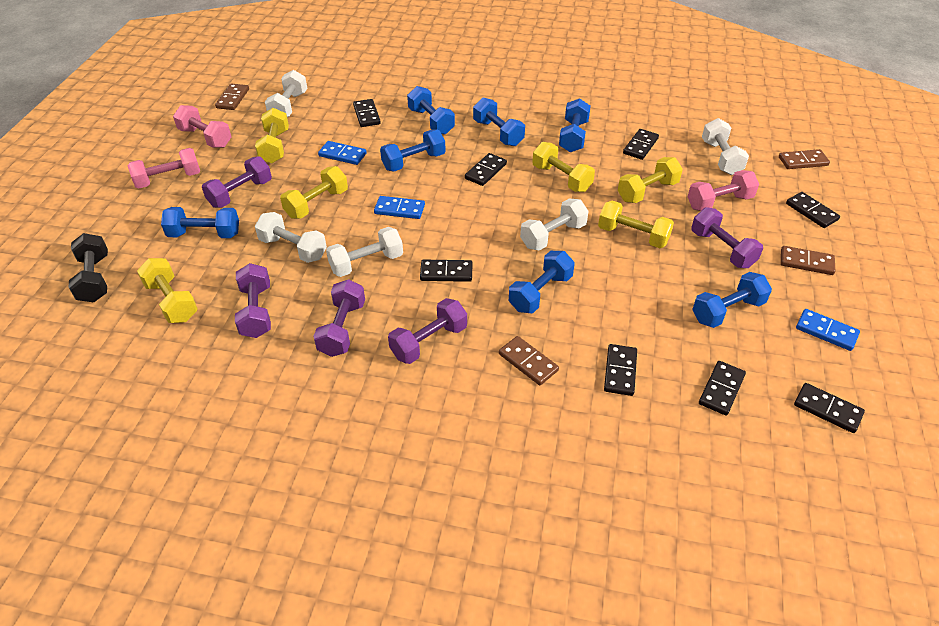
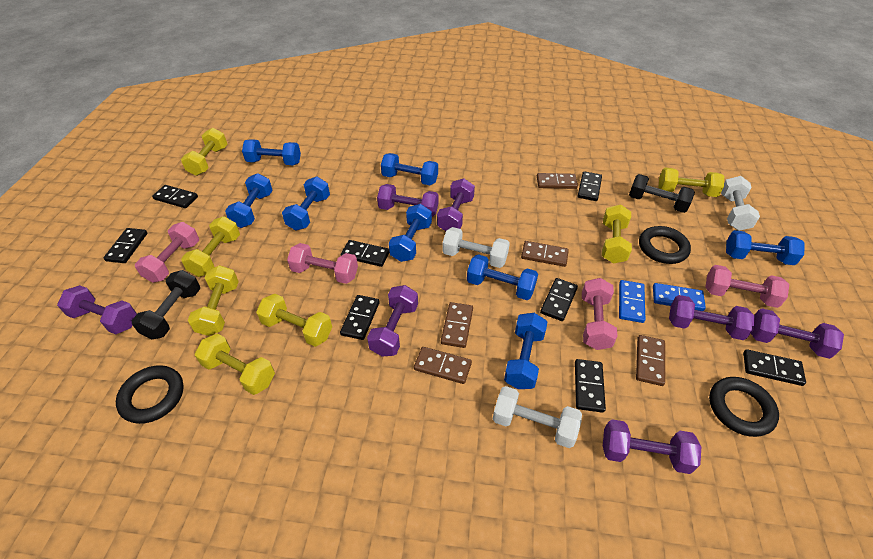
black dumbbell: [69,233,108,303] = 1 -> [132,270,200,339] [629,174,695,213] = 2
black ring: none = 0 -> [116,365,184,424] [639,226,691,264] [709,377,779,437] = 3
blue domino: [318,141,367,165] [374,196,425,219] [796,309,860,351] = 3 -> [619,280,645,323] [653,283,706,311] = 2
blue dumbbell: [161,207,239,238] [380,129,446,171] [407,86,455,135] [473,98,525,146] [509,251,575,313] [559,98,591,152] [692,272,772,328] = 7 -> [225,173,273,228] [242,139,301,165] [282,177,330,231] [381,153,438,185] [389,204,432,262] [467,254,538,300] [504,313,547,389] [726,230,804,265] = 8
brown domino: [215,83,249,110] [499,336,559,385] [779,149,830,169] [781,246,835,275] = 4 -> [414,347,472,384] [441,302,473,348] [521,241,569,267] [537,173,578,189] [636,335,665,386] = 5
pink dumbbell: [127,148,200,189] [173,105,231,148] [688,170,759,211] = 3 -> [135,222,199,283] [287,243,358,284] [582,278,618,350] [705,265,789,308] = 4
purple dumbbell: [202,156,272,208] [235,263,271,338] [313,279,365,357] [388,298,467,364] [691,207,763,268] = 5 -> [57,285,137,334] [367,285,418,357] [377,184,439,217] [437,178,475,231] [603,419,701,474] [669,295,755,340] [751,308,844,359] = 7
white dumbbell: [255,212,327,263] [265,70,307,117] [326,227,403,277] [520,199,589,251] [702,118,749,175] = 5 -> [442,227,510,268] [493,386,582,448] [721,176,760,231] = 3
yellow dumbbell: [137,258,198,323] [255,108,289,163] [280,166,348,219] [532,142,595,192] [598,201,674,248] [618,157,683,203] = 6 -> [181,128,227,176] [181,216,240,277] [188,265,239,336] [195,334,275,395] [256,294,332,347] [602,204,632,264] [658,168,724,197] = 7

